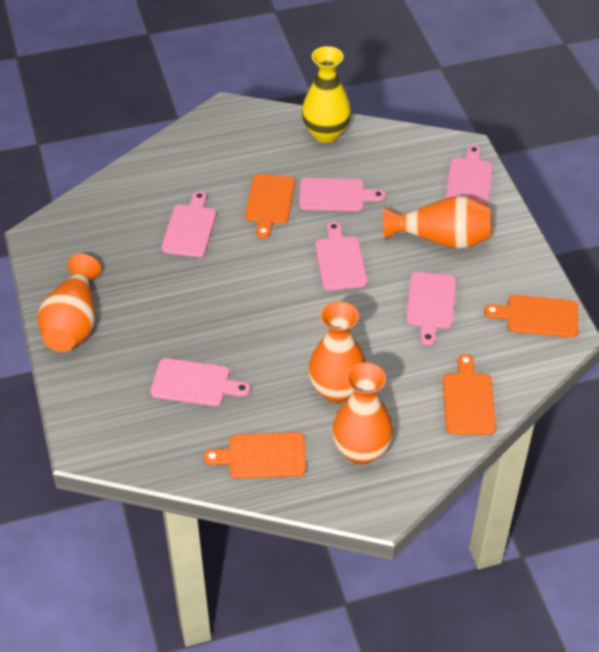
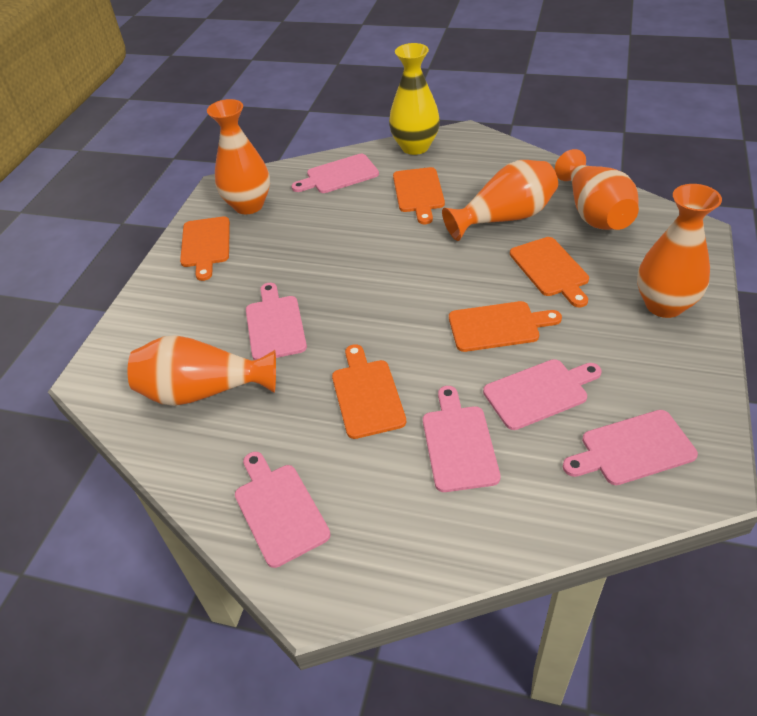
orange cutting board: [204,432,306,479] [245,174,295,239] [443,354,496,435] [484,295,578,338] = 4 -> [180,216,230,281] [332,344,406,439] [393,167,445,224] [449,301,562,352] [510,237,589,307] = 5
orange vase: [37,254,101,352] [308,301,366,403] [332,362,393,464] [383,195,492,249] = 4 -> [127,335,276,406] [207,99,270,214] [442,160,558,241] [555,149,639,230] [637,184,722,318] = 5

